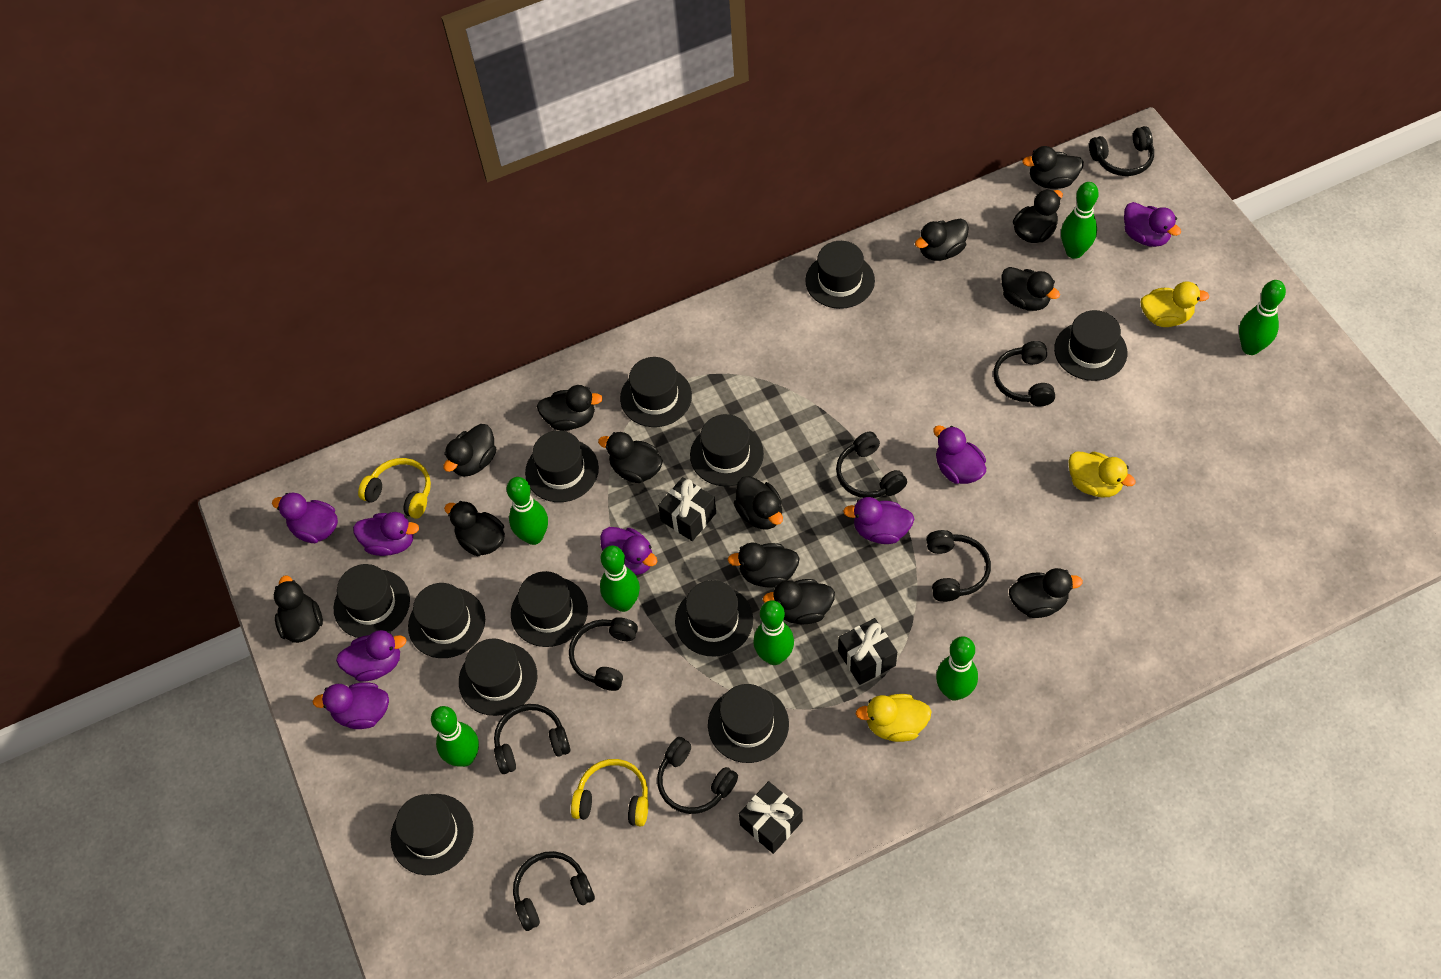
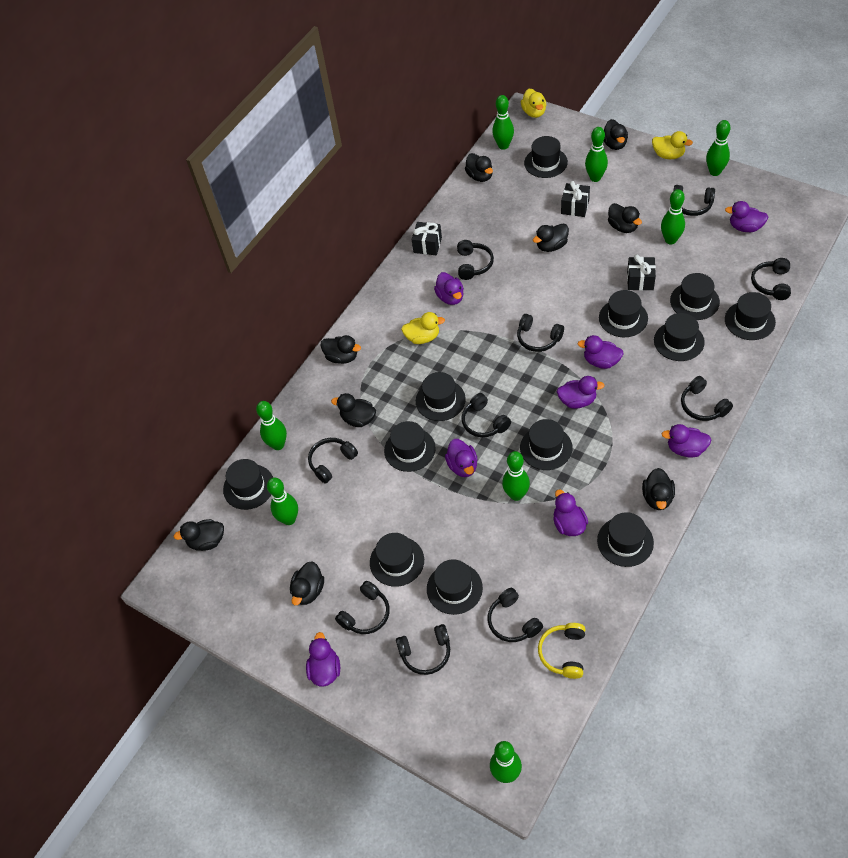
black duck: [274,576,323,643] [443,424,496,477] [444,501,505,556] [537,385,603,431] [598,432,663,483] [728,543,800,587] [734,476,783,529] [763,579,835,624] [915,218,969,261] [1001,267,1060,311] [1009,568,1083,618] [1013,189,1063,243] [1022,146,1084,189] = 13 -> [174,519,224,551] [290,561,324,605] [321,335,361,364] [331,393,376,427] [465,153,493,182] [533,223,569,252] [604,119,628,150] [608,203,642,233] [642,468,675,510] = 9
black headphones: [494,704,571,774] [513,851,595,931] [569,617,638,691] [657,737,738,814] [836,432,907,498] [926,530,991,602] [994,341,1055,406] [1089,126,1154,176] = 8 -> [308,438,358,483] [335,581,390,634] [396,624,450,675] [457,240,494,280] [462,393,511,437] [487,588,543,642] [517,314,564,352] [673,185,715,216] [681,376,733,421] [751,258,791,300] = 10
green bowling pin: [431,706,479,767] [507,477,548,545] [600,546,640,612] [753,600,794,665] [936,636,978,701] [1061,182,1099,259] [1239,280,1286,355] = 7 -> [256,401,287,450] [267,478,298,525] [490,741,522,783] [492,95,514,150] [502,451,530,501] [585,127,608,182] [661,189,685,244] [706,120,730,176] = 8
yellow headphones: [358,458,431,519] [571,759,648,827] = 2 -> [538,623,585,679] = 1

